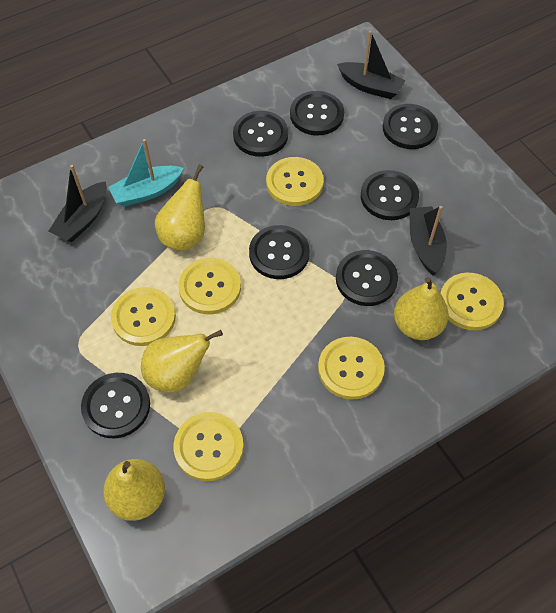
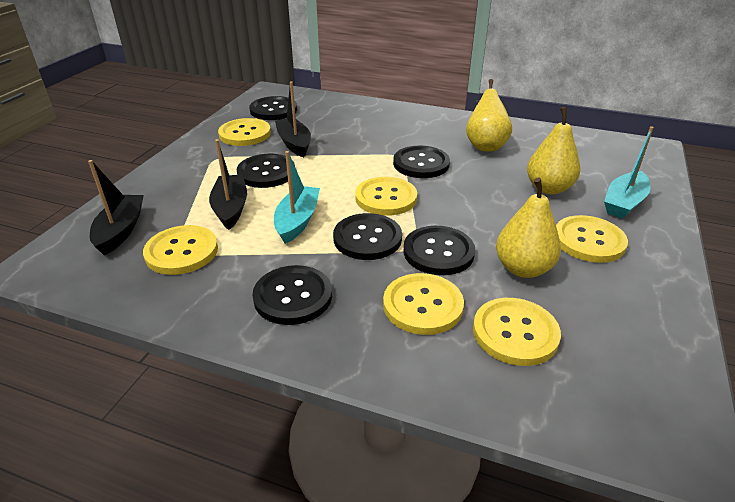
black button: [81,373,150,438] [233,111,288,157] [249,225,310,279] [290,91,344,135] [336,250,398,306] [361,170,419,220] [382,104,438,149] = 7 -> [237,154,295,188] [249,96,297,120] [252,265,332,325] [333,213,402,260] [393,146,450,178] [403,226,475,275] = 6
turquoise boat: [108,139,184,207] = 1 -> [274,151,320,244] [604,126,654,219] = 2
yellow pear: [103,459,165,521] [141,330,223,393] [155,164,205,251] [394,277,449,340] = 4 -> [466,79,512,152] [496,178,561,278] [527,107,580,194] = 3

